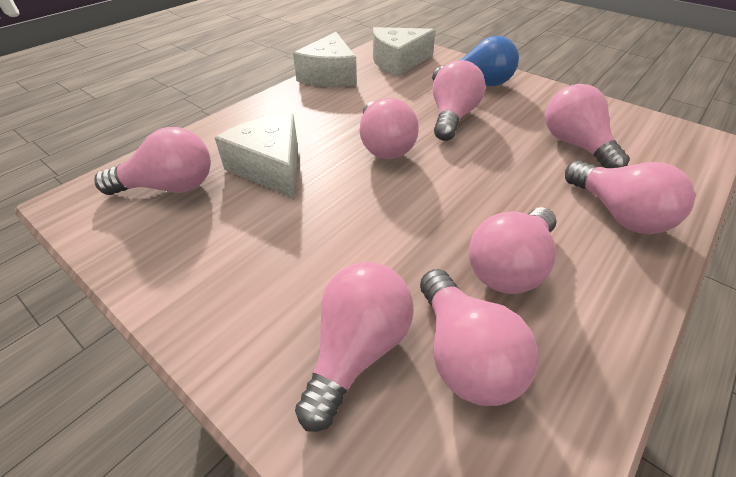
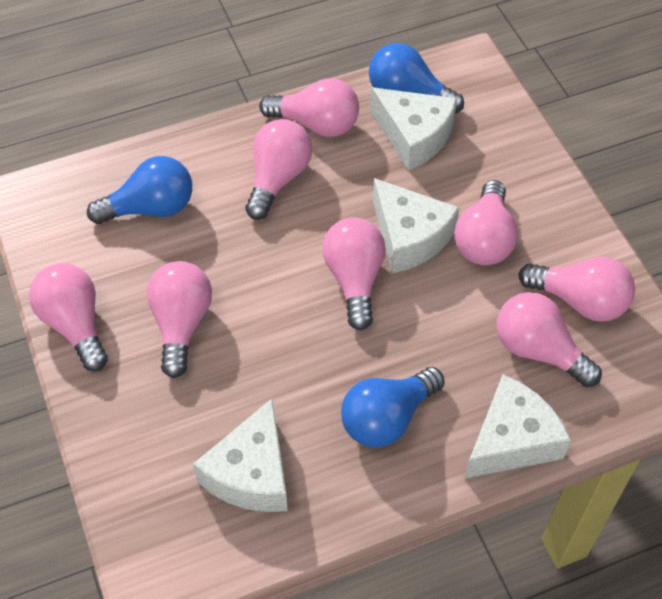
blue light bulb: [432,36,519,86] = 1 -> [87,156,192,224] [341,367,445,448] [369,43,464,114] = 3
white cheese: [215,114,298,198] [293,32,357,87] [373,27,436,77] = 3 -> [193,398,288,512] [371,87,457,171] [373,178,460,273] [465,374,571,479] = 4

